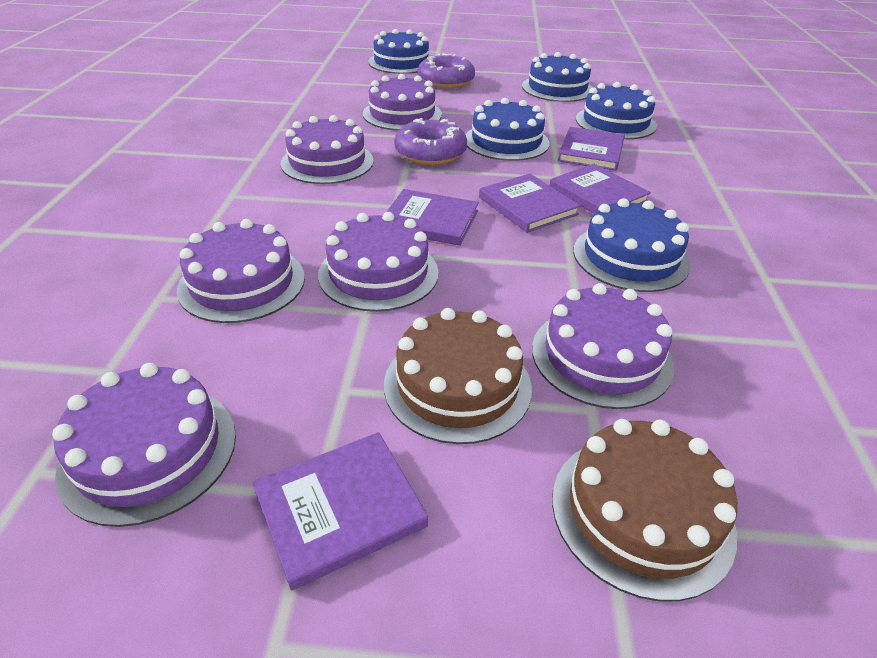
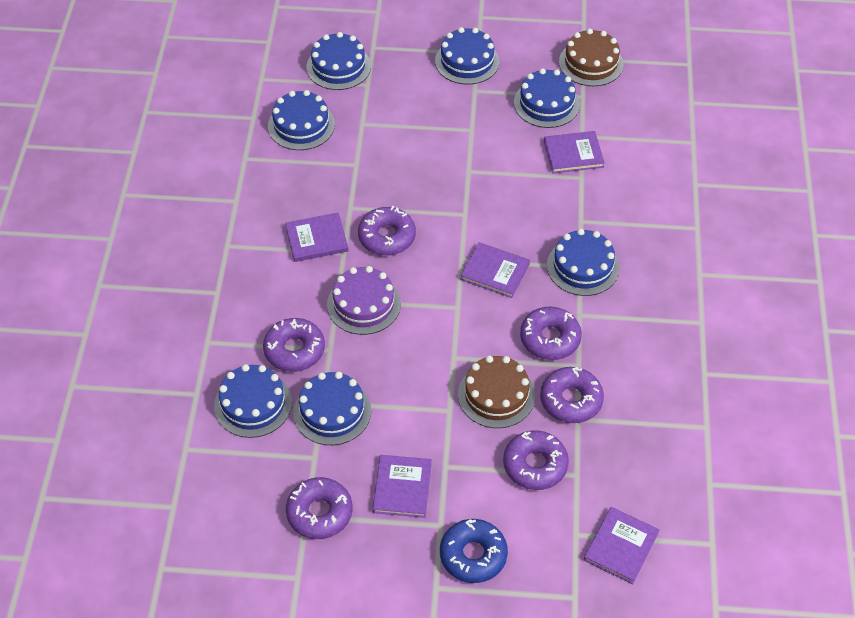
blue cake: [368,29,429,74] [465,98,550,161] [522,52,593,102] [573,198,690,292] [576,82,657,139] = 5 -> [214,364,292,438] [268,90,335,150] [293,372,371,445] [307,32,371,90] [435,27,499,85] [514,68,580,128] [547,229,619,296] = 7
blue donut: none = 0 -> [440,519,508,583] = 1
purple cake: [52,363,236,527] [177,219,305,323] [280,115,374,184] [318,212,439,312] [363,74,442,131] [532,283,674,409] = 6 -> [327,266,401,335] = 1
purple donut: [394,118,467,165] [418,53,475,88] = 2 -> [263,318,325,372] [286,477,353,539] [358,206,416,255] [503,430,569,490] [520,307,582,360] [540,367,604,423] = 6

